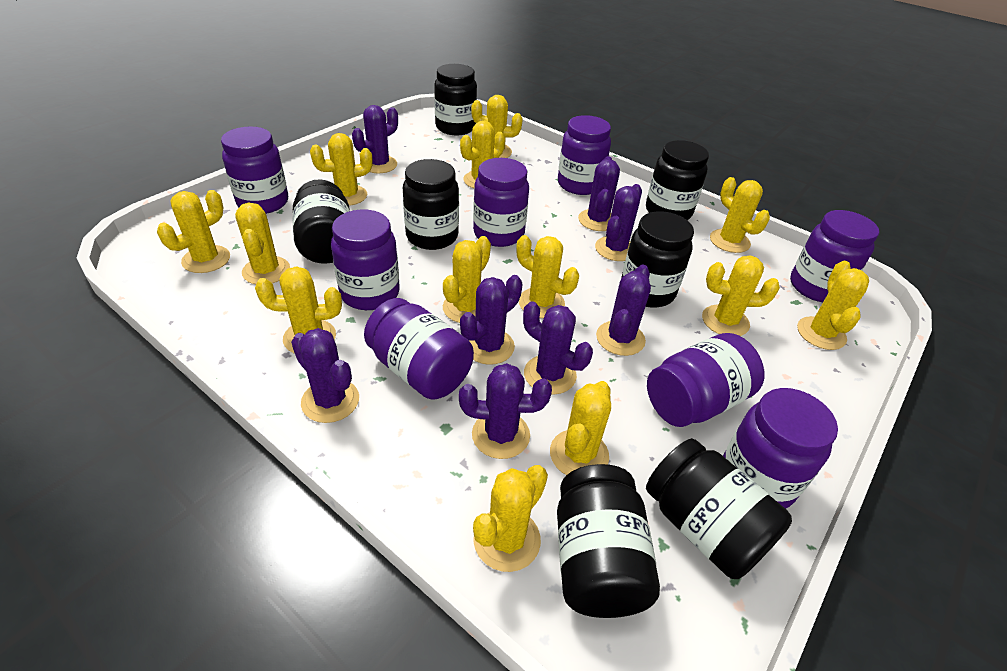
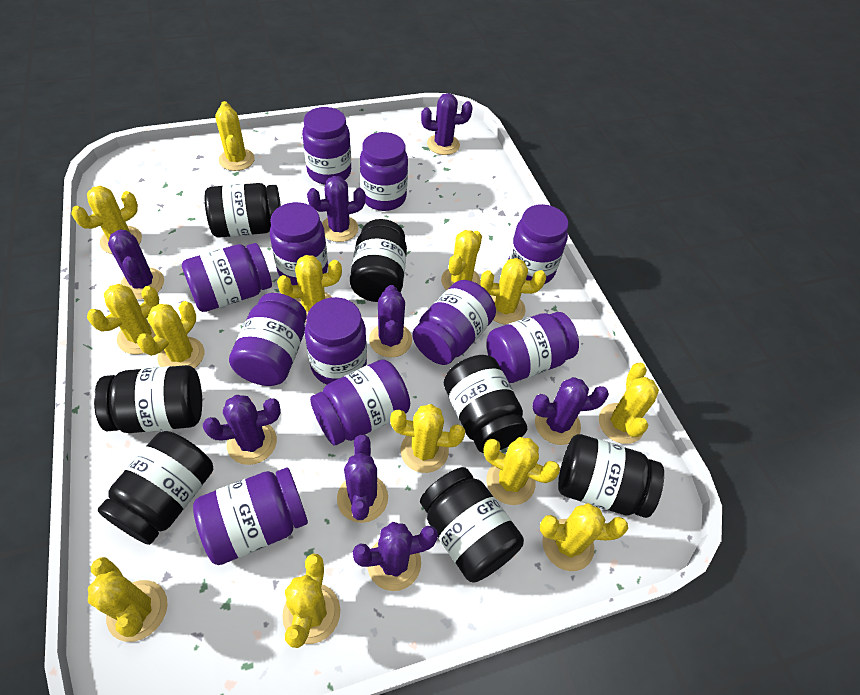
purple jar: [221,126,288,214] [331,210,400,310] [364,298,474,400] [473,158,529,247] [558,115,611,195] [647,333,764,427] [723,388,838,509] [790,210,879,302] = 8 -> [182,243,272,312] [193,468,308,565] [229,293,307,386] [270,202,328,285] [302,107,351,185] [305,297,367,384] [310,359,410,445] [360,132,408,211] [412,280,496,365] [487,312,579,383] [508,204,569,284] = 11

